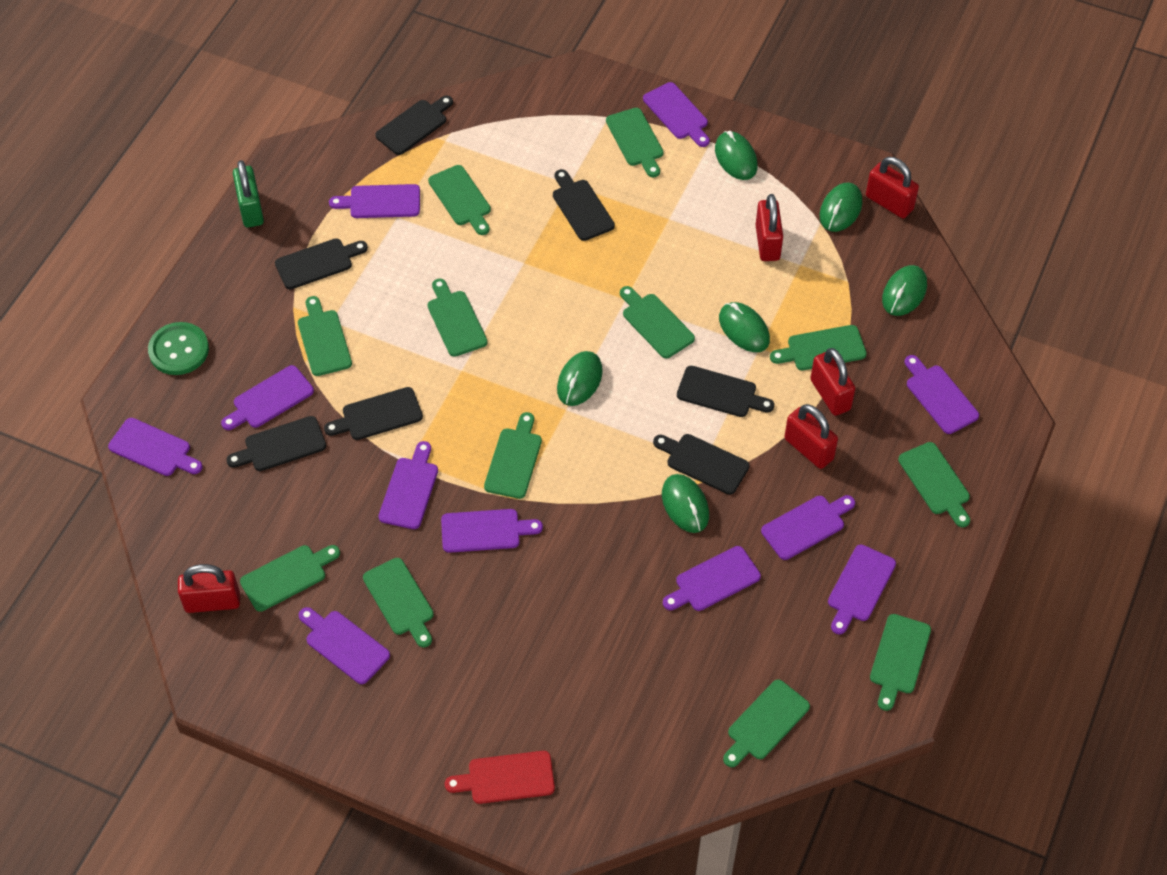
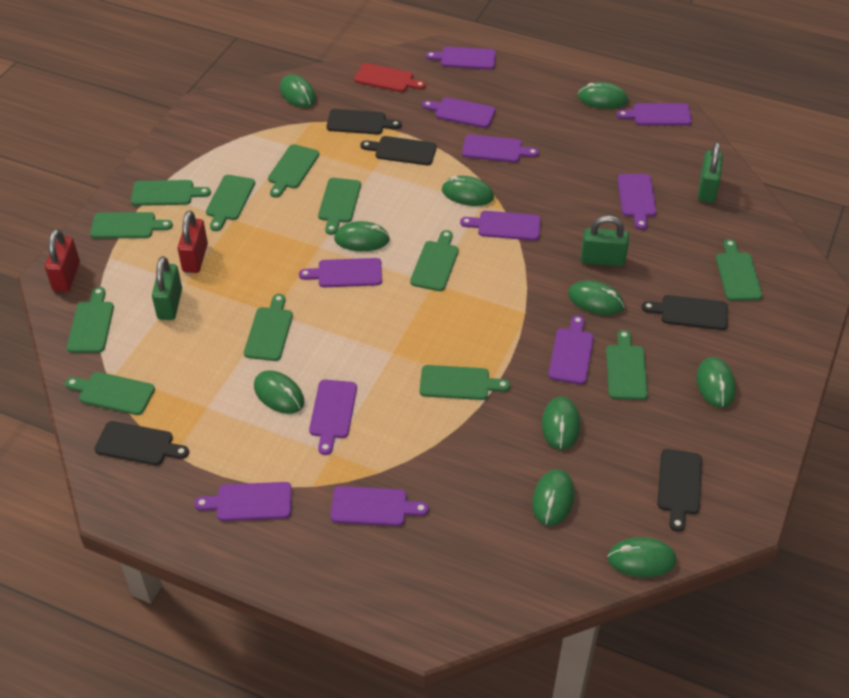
black cutting board: [227,416,326,471] [275,239,368,290] [324,387,423,440] [375,95,453,155] [553,169,615,241] [653,434,750,495] [677,366,774,417] = 7 -> [95,421,189,465] [326,109,402,134] [360,136,437,165] [642,295,728,330] [657,449,702,532] = 5
green button: [148,322,209,375] = 1 -> none = 0
green mouse: [557,351,603,406] [662,474,709,533] [715,131,758,180] [719,302,770,352] [820,182,862,232] [882,265,927,316] = 6 -> [254,370,305,414] [280,74,316,108] [334,221,390,251] [442,176,494,206] [532,469,574,526] [542,397,580,450] [568,280,624,315] [578,82,628,109] [607,537,677,577] [696,357,736,408] = 10
green padlock: [233,160,264,228] = 1 -> [152,256,182,320] [581,216,629,266] [698,142,723,203] = 3
red padlock: [178,564,240,613] [756,194,783,261] [784,404,838,469] [810,348,855,416] [866,157,919,219] = 5 -> [45,229,80,292] [178,210,208,273] = 2

